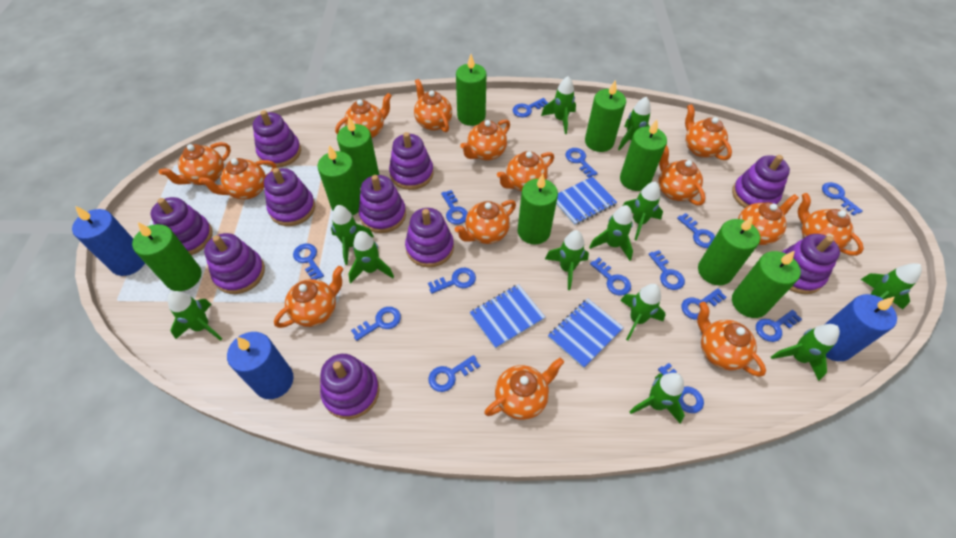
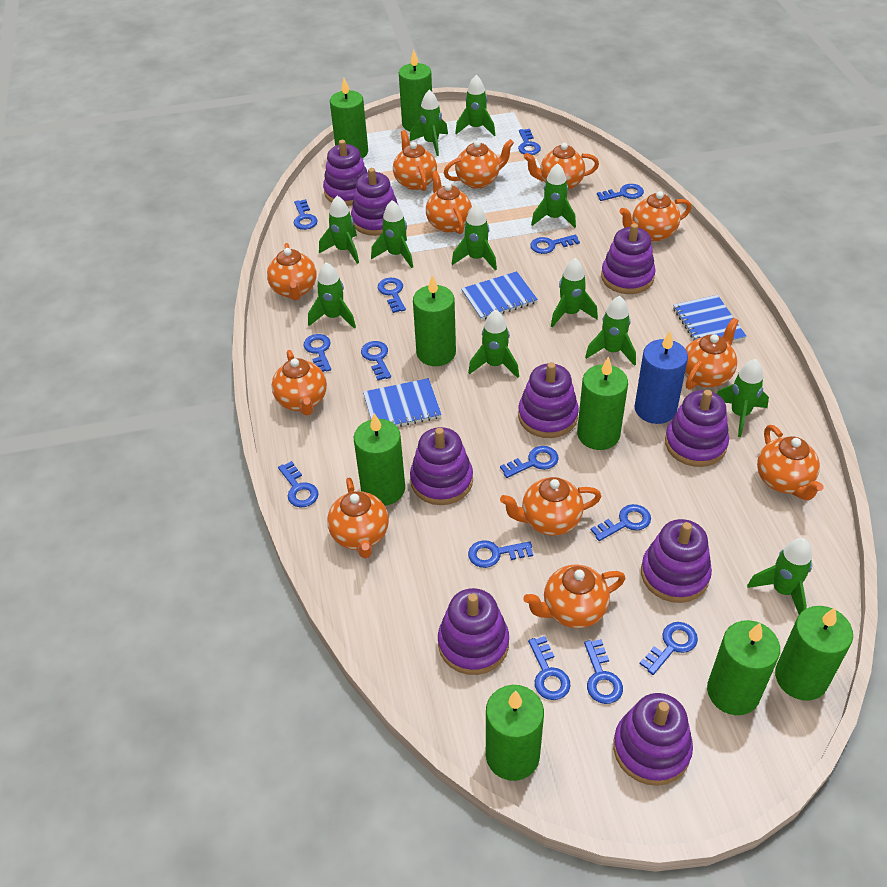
blue candle: [72,206,145,276] [227,332,294,399] [824,294,897,361] = 3 -> [634,331,688,424] = 1
green candle: [132,222,202,291] [317,145,361,215] [337,117,379,189] [456,54,486,126] [518,174,558,245] [585,80,626,152] [620,120,667,191] [698,216,760,285] [732,251,801,318] = 9 -> [330,78,368,158] [354,413,405,506] [399,49,432,131] [413,275,456,366] [486,685,544,781] [577,356,628,450] [707,620,780,715] [775,606,853,701] = 8
orange teapot: [159,142,231,185] [199,158,276,199] [274,266,343,328] [335,93,392,138] [414,79,452,132] [455,200,516,244] [460,119,510,161] [484,358,564,420] [497,151,554,191] [659,145,705,206] [685,104,732,160] [697,302,766,377] [738,194,799,245] [798,193,864,256] = 14 -> [267,243,317,301] [272,350,327,416] [327,477,389,558] [393,130,437,191] [426,170,472,234] [444,139,514,189] [500,477,601,536] [524,143,599,190] [524,565,625,628] [619,191,692,241] [685,318,739,390] [757,425,824,500] = 12
purple stacking toy: [151,197,212,255] [204,233,265,294] [253,110,301,168] [264,168,315,226] [320,354,380,419] [359,175,406,233] [389,132,434,190] [405,208,454,267] [732,155,790,208] [782,234,840,294] = 10 -> [323,140,368,206] [351,168,399,236] [410,427,473,505] [438,588,509,675] [518,362,579,438] [601,223,656,294] [613,693,693,786] [641,519,712,603] [665,390,729,467] = 9

